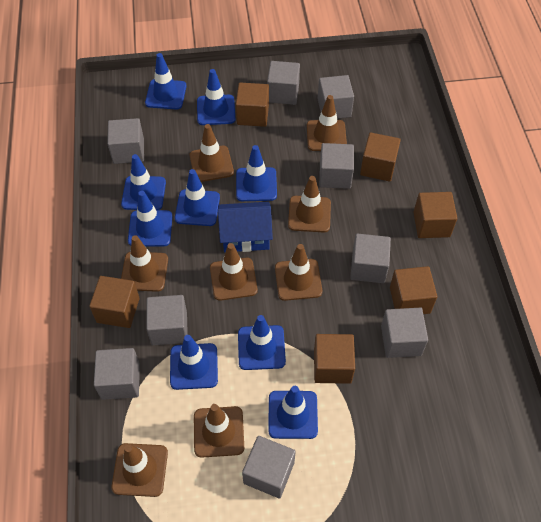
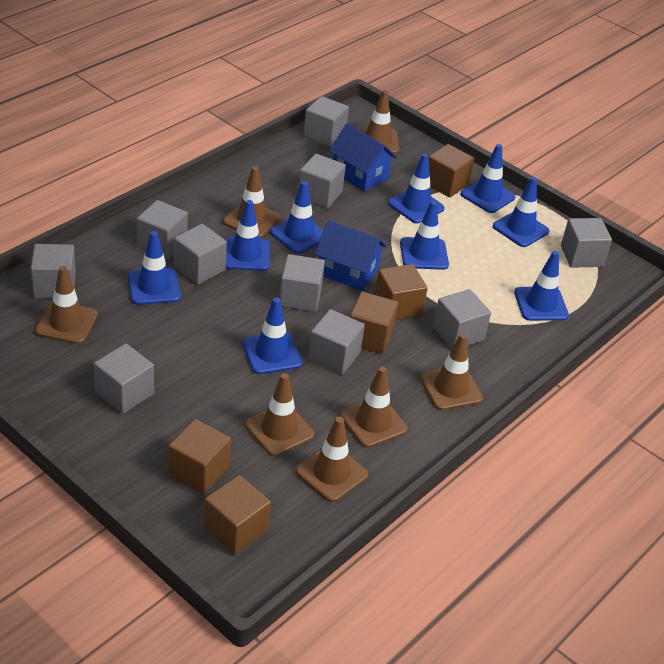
blue house: [218,202,273,252] = 1 -> [315,220,387,291] [329,123,397,192] = 2
brown cube: [89,276,140,328] [236,83,269,127] [314,334,355,384] [360,132,401,182] [390,266,437,314] [413,192,457,238] = 6 -> [168,419,231,494] [204,475,271,554] [350,292,398,354] [375,264,428,320] [429,144,474,198] = 5
brown traffic cone: [112,443,168,497] [121,235,168,292] [190,124,234,182] [194,404,244,458] [210,243,258,301] [275,244,322,301] [288,176,331,232] [307,95,347,151] = 8 -> [35,266,98,344] [223,166,281,238] [245,373,314,456] [295,417,368,502] [340,366,408,448] [357,90,399,154] [420,333,483,410] = 7
grey cube: [94,348,140,400] [107,118,144,164] [146,295,188,345] [242,436,296,498] [267,61,300,105] [318,75,354,119] [319,143,354,189] [350,234,391,283] [381,308,428,358] = 9 -> [30,244,76,298] [94,343,154,414] [137,200,188,259] [174,224,227,285] [280,254,325,312] [298,154,346,208] [303,96,349,147] [308,309,365,375] [433,289,491,349] [561,218,612,268] = 10

